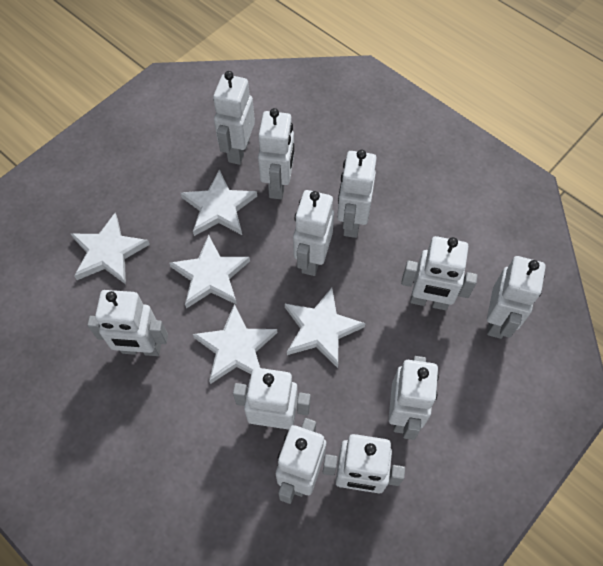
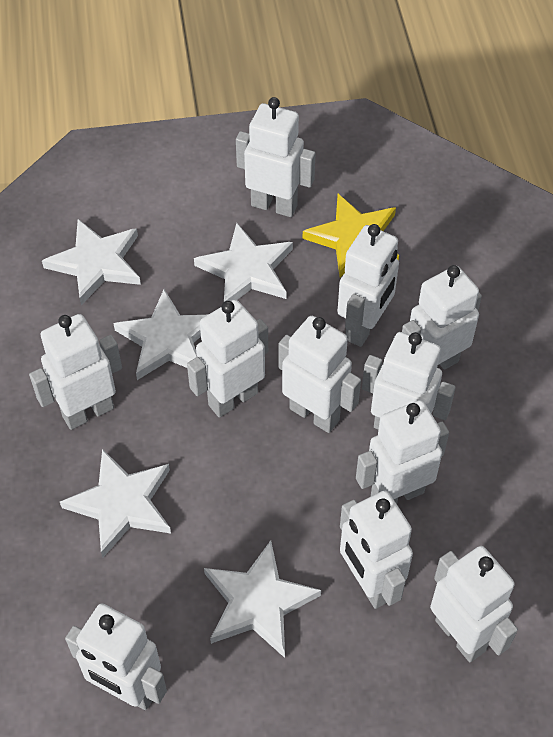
yellow star: none = 0 -> [302,194,399,278] = 1

